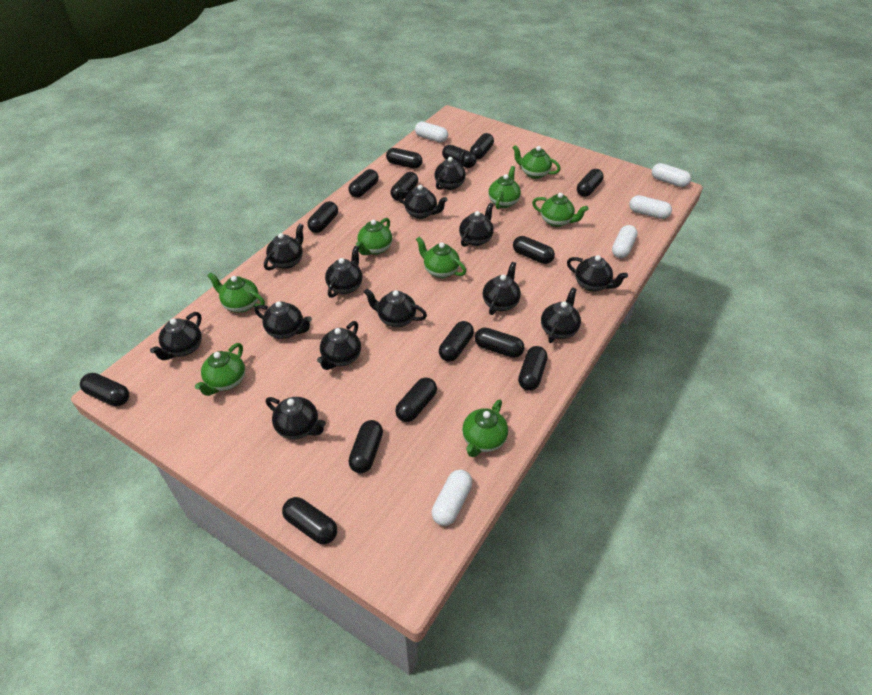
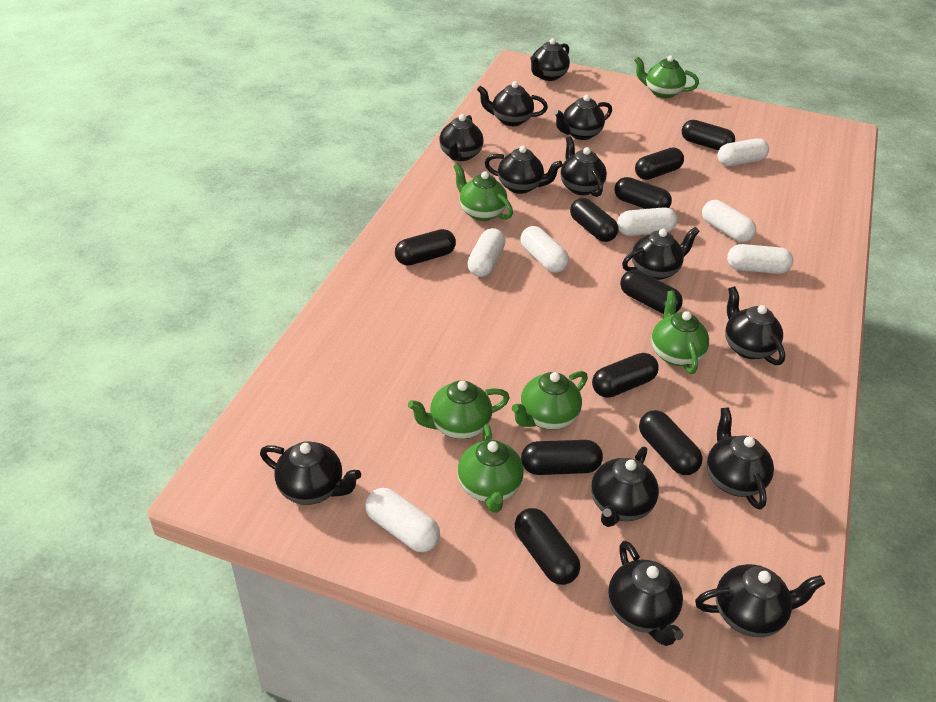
black capsule: [80,373,129,406] [282,497,337,544] [307,201,338,233] [348,169,379,198] [348,420,383,473] [386,148,422,169] [390,172,418,201] [395,378,437,422] [439,321,474,362] [442,145,476,168] [470,133,494,160] [475,328,525,358] [513,236,555,264] [518,346,548,391] [577,169,604,197] = 15 -> [395,229,456,266] [515,508,580,585] [521,440,603,475] [570,198,619,242] [592,353,659,398] [614,177,672,209] [620,270,683,314] [635,148,684,180] [639,410,703,475] [682,120,735,150] = 10
green teapot: [195,343,245,396] [207,272,265,313] [356,218,392,255] [416,237,466,278] [462,399,508,457] [488,166,521,209] [512,145,561,179] [532,193,588,227] = 8 -> [408,380,510,439] [453,163,513,221] [458,424,524,513] [512,371,588,430] [634,55,699,98] [651,291,709,374] = 6
white capsule: [415,122,448,143] [432,469,473,526] [612,225,638,258] [629,195,672,219] [652,163,691,187] = 5 -> [365,488,440,552] [467,228,506,277] [520,226,569,273] [617,207,677,236] [702,200,756,242] [718,138,769,166] [727,244,793,274] = 7

